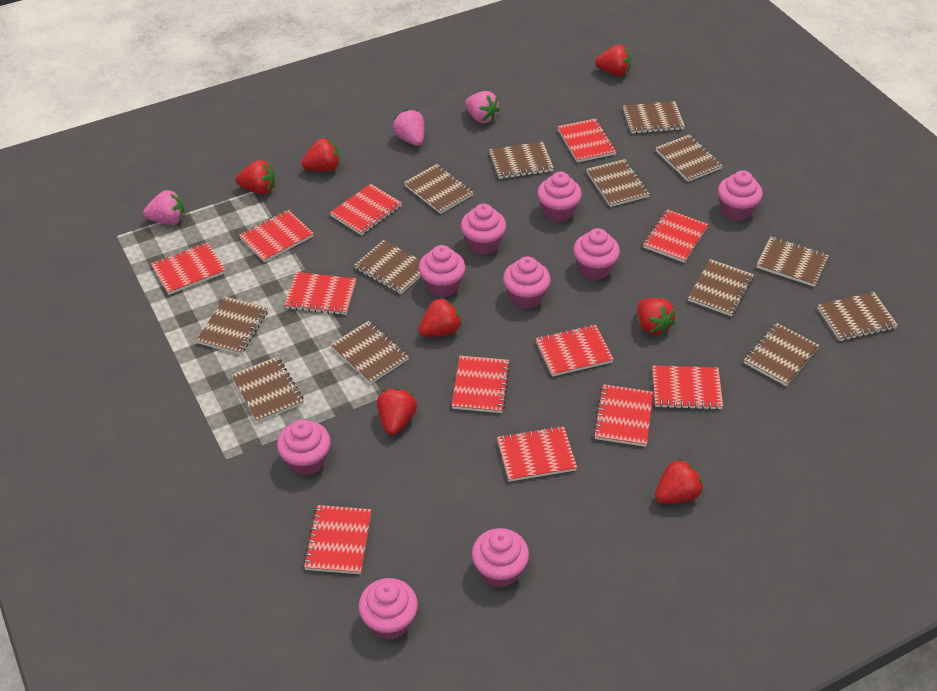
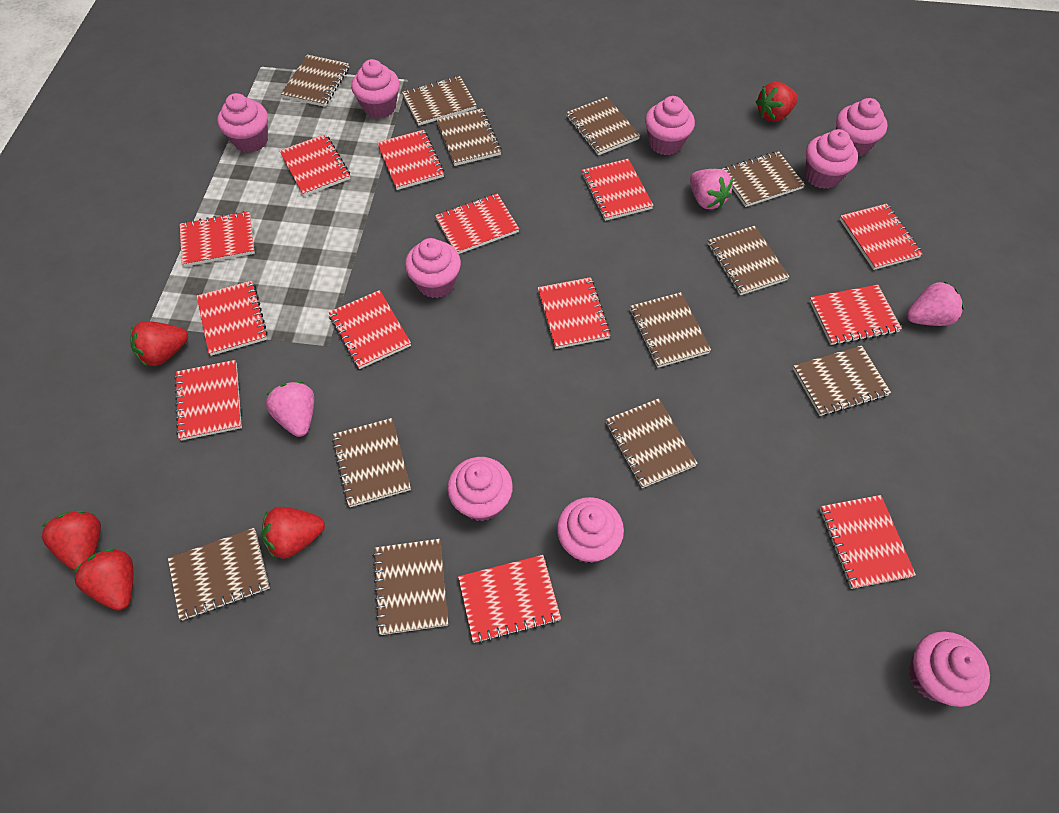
brown notebook: [196,297,268,355] [231,356,304,423] [330,321,409,384] [354,240,421,294] [404,164,474,214] [489,142,554,179] [586,159,650,207] [623,101,685,134] [656,134,723,182] [688,259,754,316] [744,323,820,386] [756,236,829,287] [818,292,898,341] = 13 -> [168,528,270,620] [281,55,349,107] [332,418,411,507] [373,539,448,635] [402,76,477,126] [436,108,502,166] [566,97,640,155] [606,398,698,488] [630,292,711,368] [708,226,789,295] [722,151,805,207] [793,345,891,416] = 12
red notebook: [151,242,225,295] [239,210,314,262] [285,272,356,315] [303,505,372,574] [330,184,402,235] [451,356,510,413] [497,426,577,482] [536,324,614,377] [558,118,617,163] [593,384,653,447] [643,209,708,263] [652,365,723,410] = 12 -> [174,360,242,441] [180,211,255,267] [197,280,268,356] [280,134,350,196] [329,290,411,369] [377,130,444,190] [435,193,519,254] [458,555,561,643] [538,277,611,349] [582,159,654,221] [809,285,902,345] [820,495,916,589] [840,204,923,270] = 13
red strawberry: [235,160,275,194] [301,138,340,171] [377,388,417,435] [419,298,462,337] [595,44,631,76] [637,298,675,335] [655,459,703,504] = 7 -> [42,511,101,572] [73,548,133,611] [130,321,188,366] [262,507,325,559] [756,82,798,122] = 5

